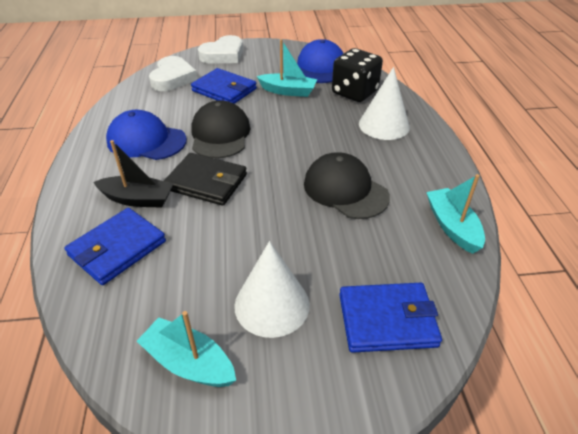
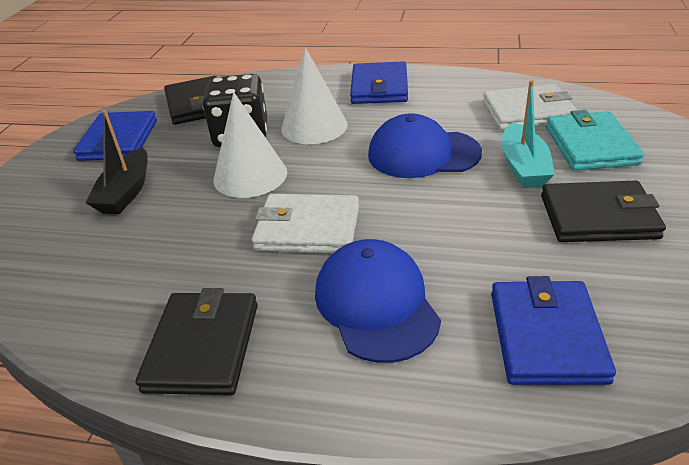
black cap: [191,100,250,159] [304,152,390,219] = 2 -> none = 0
black wallet: [164,153,247,206] = 1 -> [136,288,258,395] [164,76,217,125] [541,181,666,242] = 3
turquoise boat: [137,311,236,387] [257,39,317,97] [426,174,485,254] = 3 -> [501,80,555,188] = 1
turquoise wallet: none = 0 -> [546,110,644,171] = 1
white heart: [149,56,198,91] [198,35,243,64] = 2 -> none = 0
white wallet: none = 0 -> [252,194,359,253] [483,84,577,130] = 2

